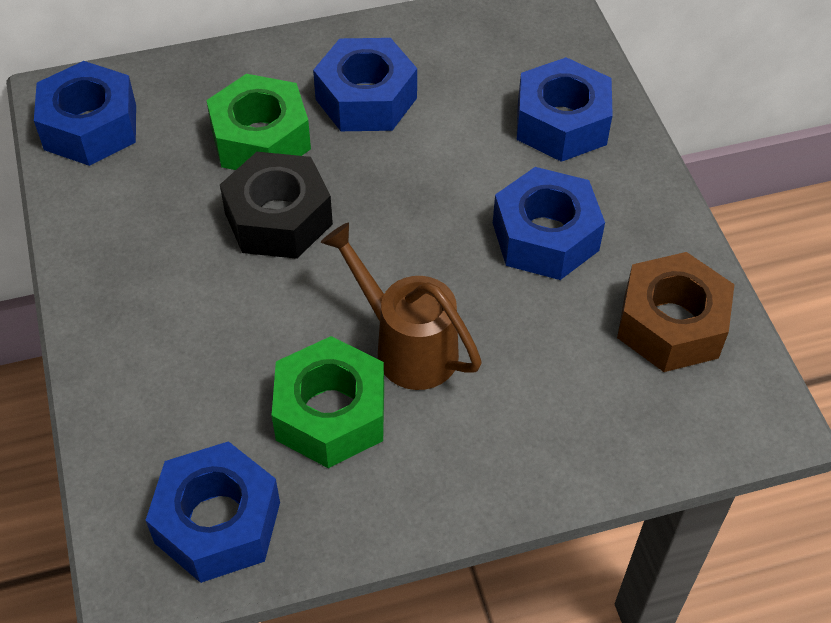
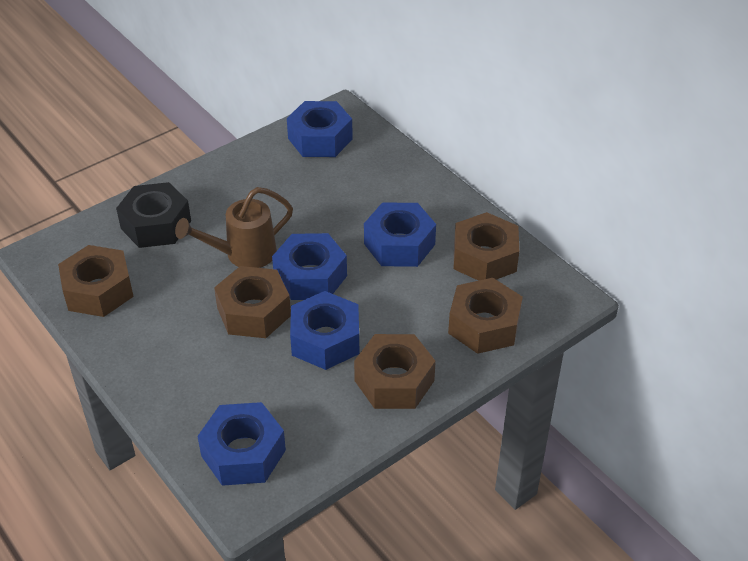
brown nut: [617,252,735,372] = 1 -> [58,245,134,317] [214,266,291,338] [354,334,436,409] [448,278,523,354] [454,212,519,281] = 5
green nut: [206,74,311,170] [272,336,384,468] = 2 -> none = 0

